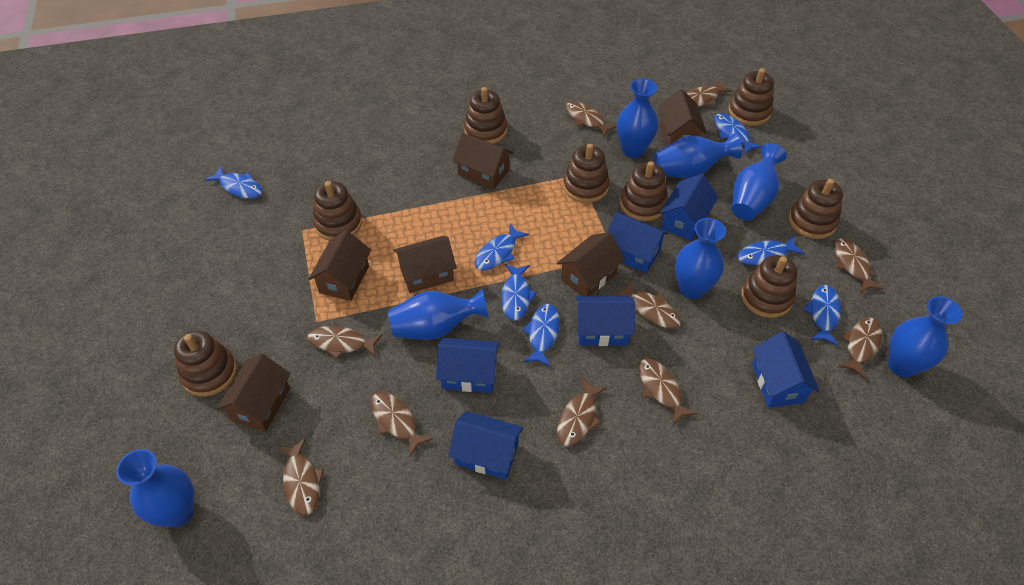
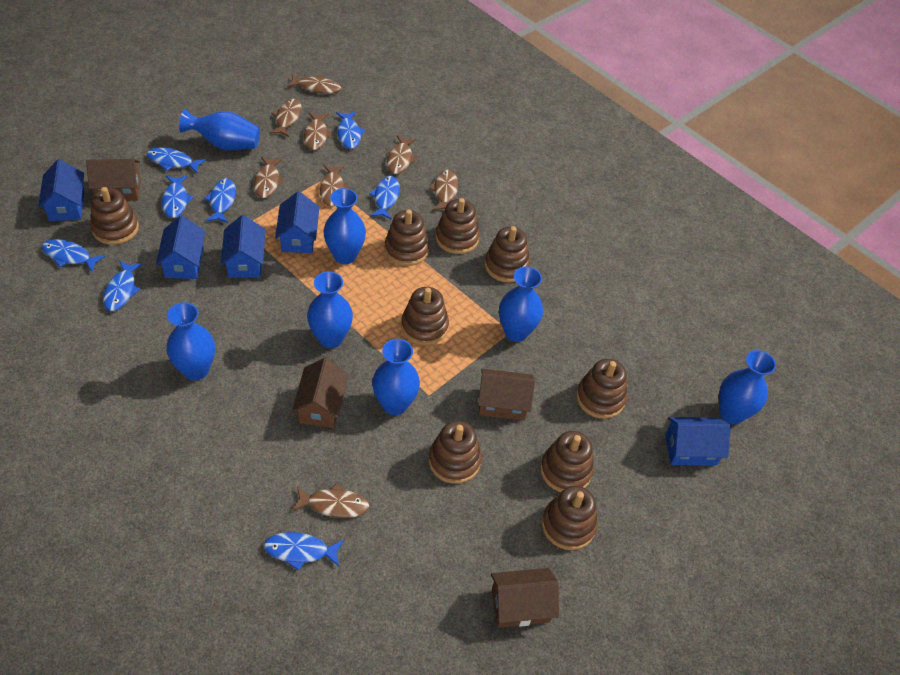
blue fish: [205,166,262,199] [475,223,529,271] [501,264,537,321] [522,304,560,367] [714,113,762,155] [737,236,805,266] [804,285,841,346] = 7 -> [42,239,106,272] [103,261,142,311] [147,148,206,173] [162,175,193,218] [204,178,236,223] [264,532,344,571] [336,111,365,149] [369,176,400,220] = 8
blue house: [436,338,500,393] [448,411,523,480] [575,296,635,346] [607,213,668,273] [660,174,718,241] [752,332,820,407] = 6 -> [38,159,84,221] [156,215,205,279] [221,215,265,278] [275,191,319,253] [665,417,731,466] = 5
brown fish: [277,438,324,515] [308,326,382,359] [370,392,433,456] [557,378,607,446] [565,102,617,137] [614,280,681,329] [639,358,697,425] [687,80,732,107] [835,238,884,293] [839,317,882,379] = 10 -> [254,157,285,198] [269,99,302,137] [286,75,341,94] [292,483,369,518] [304,113,333,150] [320,165,350,206] [387,135,417,174] [429,170,458,210] = 8
brown house: [217,353,291,432] [309,230,371,301] [394,236,456,293] [452,133,513,190] [557,232,625,296] [659,89,707,146] = 6 -> [86,159,141,201] [292,358,349,428] [478,369,535,421] [491,568,559,628] = 4
brown stacking toy: [174,330,237,396] [313,181,362,241] [464,87,507,144] [563,144,610,203] [620,161,668,221] [728,68,774,126] [741,255,797,318] [789,179,843,239] = 8 -> [90,187,139,245] [385,209,429,266] [401,287,449,345] [429,421,482,484] [435,198,480,254] [485,226,530,283] [540,431,594,492] [542,486,597,550] [576,359,627,419] = 9

